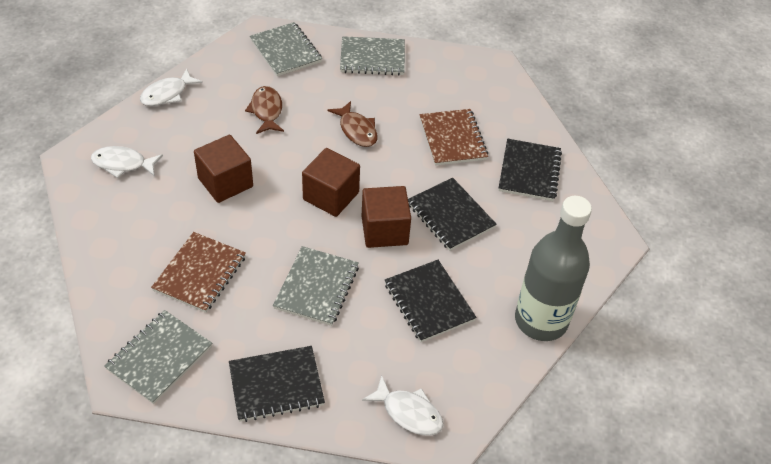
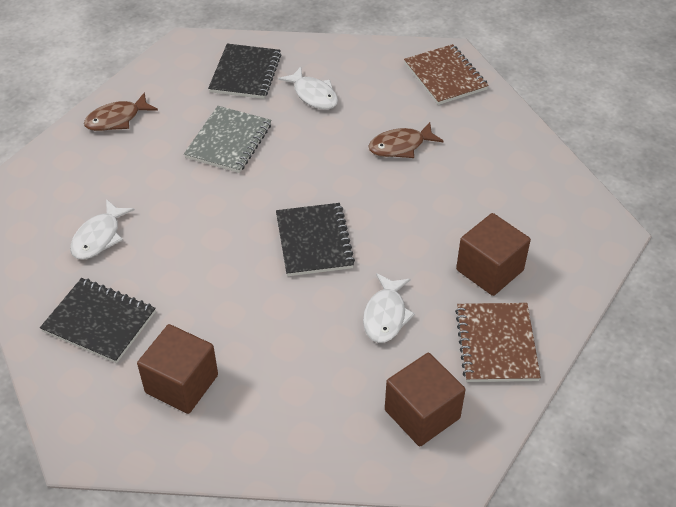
black notebook: [229,346,325,422] [385,260,477,342] [408,178,497,251] [498,139,562,201] = 4 -> [40,278,156,363] [208,44,281,99] [276,203,355,276] = 3
grey bottle: [515,196,592,341] = 1 -> none = 0
grey notebook: [104,310,212,404] [250,22,322,76] [273,246,359,326] [340,36,405,76] = 4 -> [184,106,271,173] = 1

